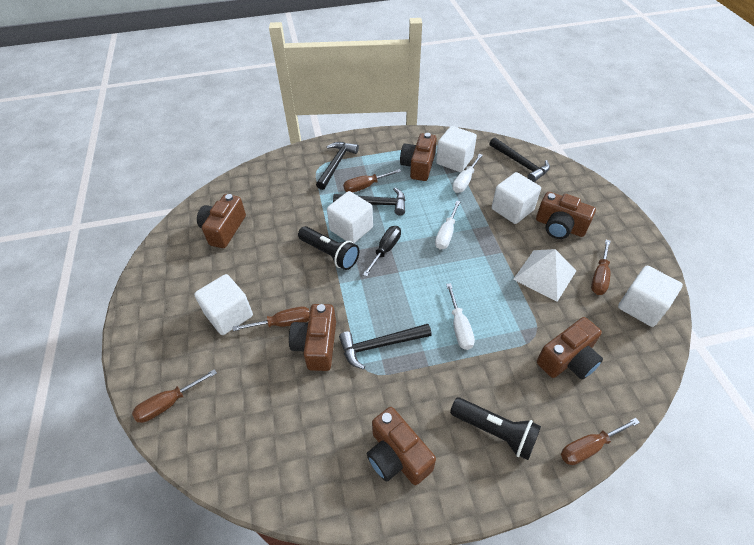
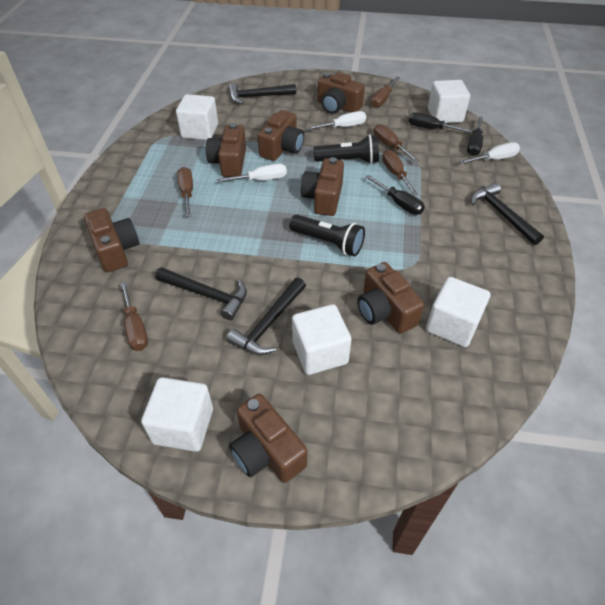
black screwdriver: [363,226,401,277] = 1 -> [366,175,425,215] [409,112,472,133] [467,116,483,156] = 3
brown camera: [197,194,246,248] [289,304,336,371] [367,407,436,485] [400,133,437,181] [536,192,596,239] [537,317,603,379] = 6 -> [84,208,139,272] [206,123,246,177] [229,394,307,483] [258,110,304,161] [301,157,344,216] [317,72,365,114] [357,262,424,334] = 7
white pyramid: [513,249,576,302] = 1 -> none = 0

